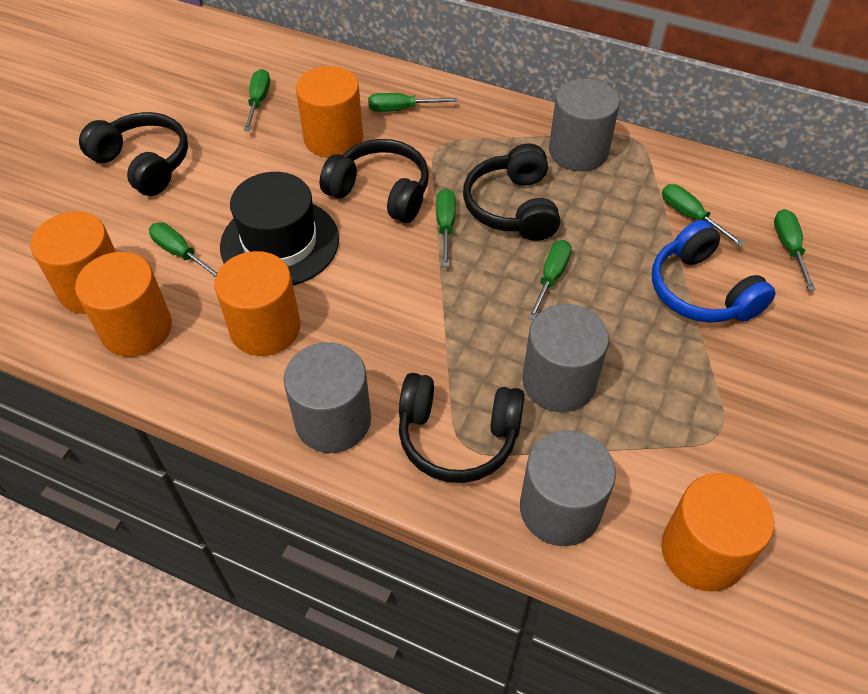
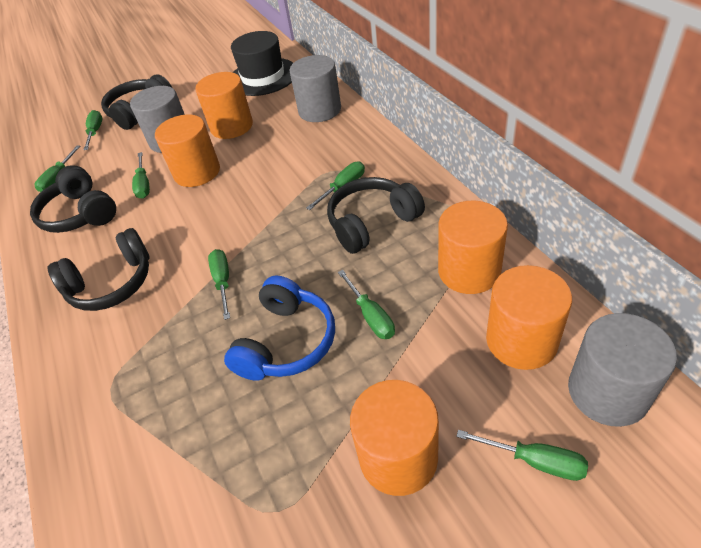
grey cylinder: [284,342,371,453] [520,430,616,546] [522,304,609,412] [549,79,620,171] = 4 -> [130,86,185,153] [289,55,341,122] [568,313,677,427] = 3

